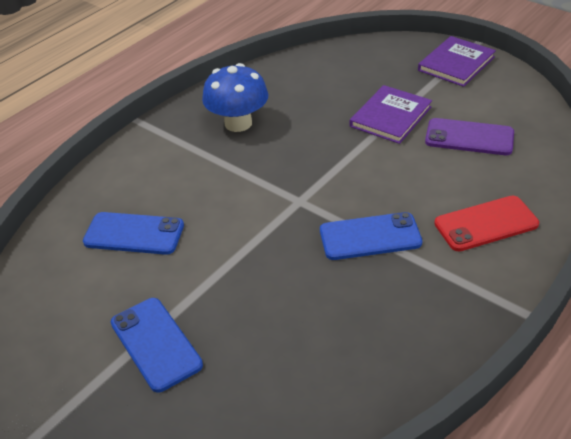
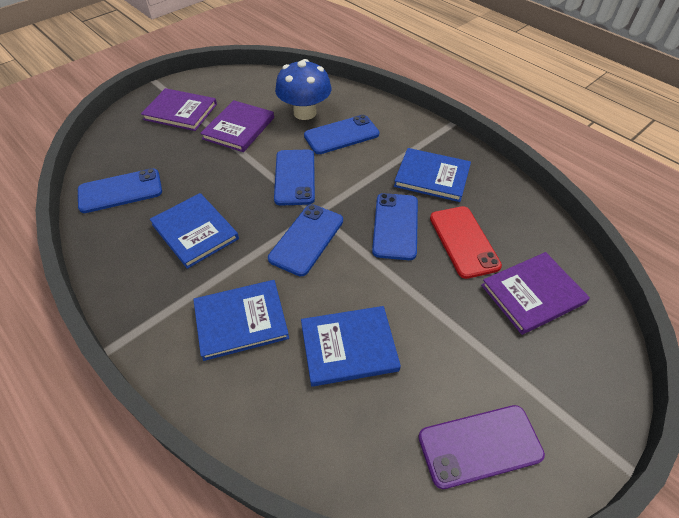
blue book: none = 0 -> [150,193,239,269] [193,280,289,361] [301,306,401,386] [394,148,471,202] = 4
blue phone: [83,212,184,255] [111,298,203,393] [320,212,422,260] = 3 -> [78,168,162,213] [268,204,343,276] [274,150,315,205] [304,115,379,154] [372,193,418,260] = 5
purple book: [350,85,432,144] [418,36,496,87] = 2 -> [141,88,217,131] [200,100,274,152] [481,252,590,335] = 3

